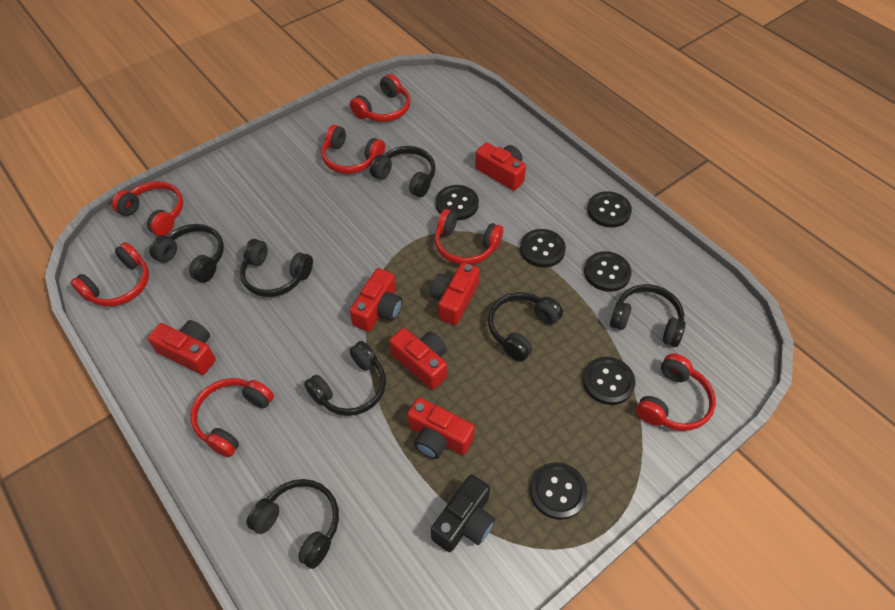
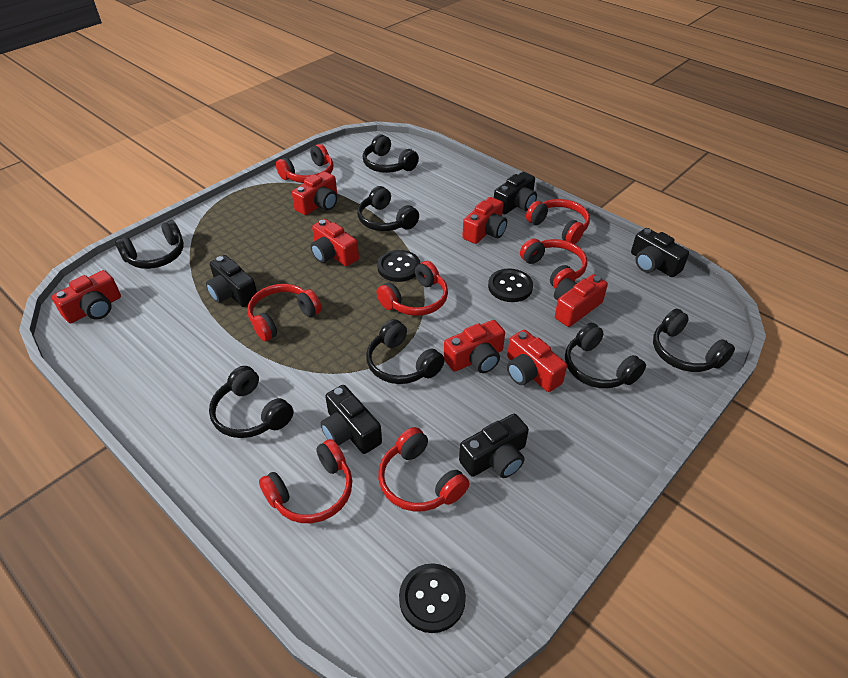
black button: [436,185,479,221] [520,229,566,268] [530,462,587,520] [583,357,635,405] [584,251,632,292] [587,191,632,228] = 6 -> [377,250,420,282] [399,563,466,633] [488,269,533,302] = 3
black camera: [431,474,495,552] = 1 -> [206,255,257,307] [321,385,382,454] [459,414,529,478] [494,172,537,214] [631,228,689,277] = 5
red camera: [148,320,216,375] [350,268,402,332] [389,328,447,390] [407,397,475,459] [431,262,480,325] [475,142,526,191] = 6 -> [52,270,121,323] [292,171,337,215] [311,219,359,266] [444,320,505,373] [462,197,507,244] [507,330,567,392] [554,274,608,327] = 7

